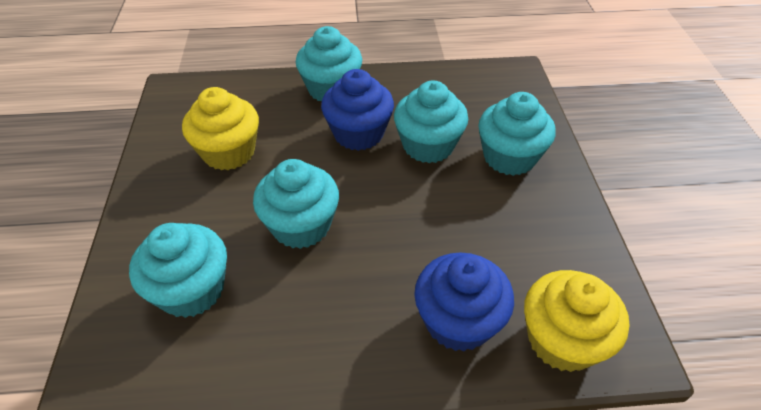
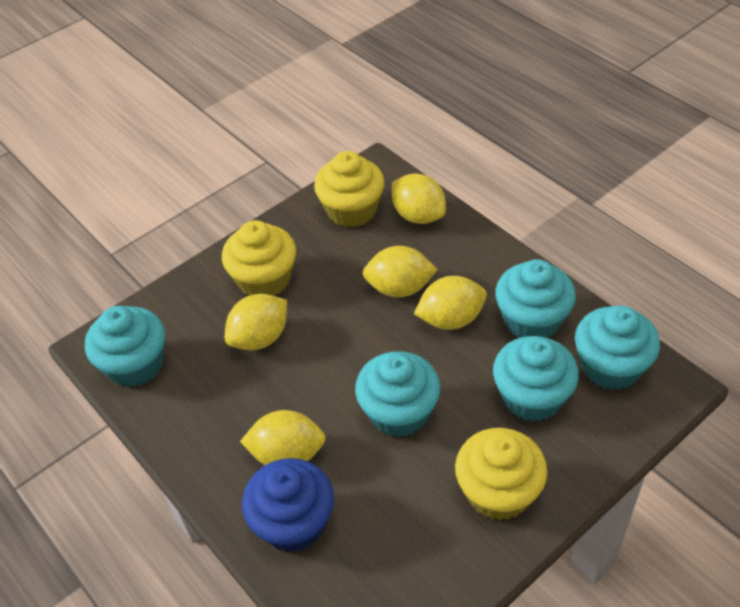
blue cupcake: [321,69,394,151] [414,252,514,352] = 2 -> [242,458,334,552] = 1
yellow cupcake: [182,87,259,170] [524,270,629,372] = 2 -> [222,220,296,296] [314,151,384,228] [455,428,547,520] = 3
yellow lemon: none = 0 -> [225,294,287,350] [240,410,326,465] [363,246,438,298] [392,173,446,224] [414,276,487,330] = 5

